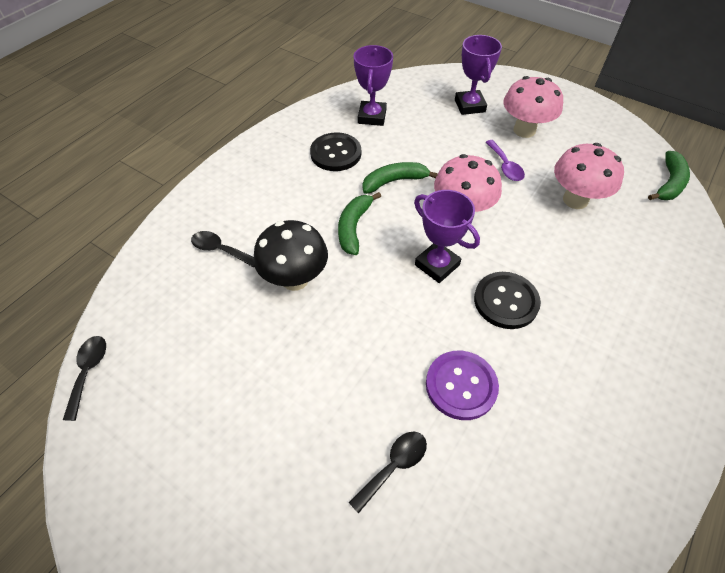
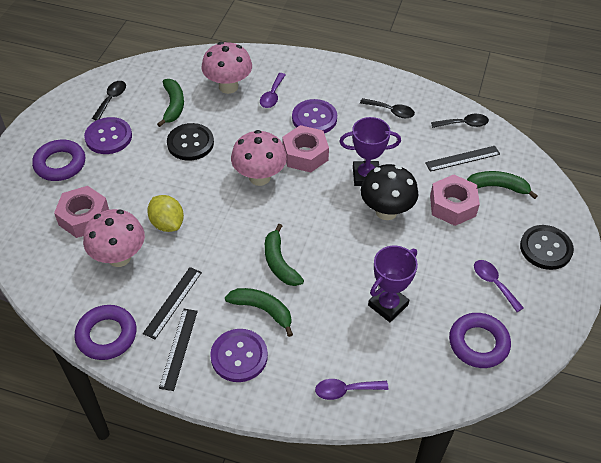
black ruler: none = 0 -> [143,267,202,339] [159,309,198,391] [425,146,500,172] = 3
green banana: [338,192,381,255] [362,162,438,194] [648,151,690,200] = 3 -> [157,79,184,127] [225,288,293,337] [265,224,304,286] [467,171,538,199] = 4
pink nut: none = 0 -> [54,186,109,238] [282,125,329,173] [430,175,480,226] = 3
purple button: [426,351,499,420] = 1 -> [84,117,132,154] [210,329,268,382] [292,99,337,133] = 3
purple ring: none = 0 -> [32,140,85,181] [74,305,136,360] [449,313,511,368] = 3
purple spoon: [486,140,525,181] = 1 -> [260,73,286,108] [315,379,389,400] [474,260,524,312] = 3
purple trophy: [354,45,393,126] [414,190,480,283] [455,35,502,115] = 3 -> [339,117,401,186] [368,246,418,322] = 2
yellow lemon: none = 0 -> [147,195,184,232] = 1

